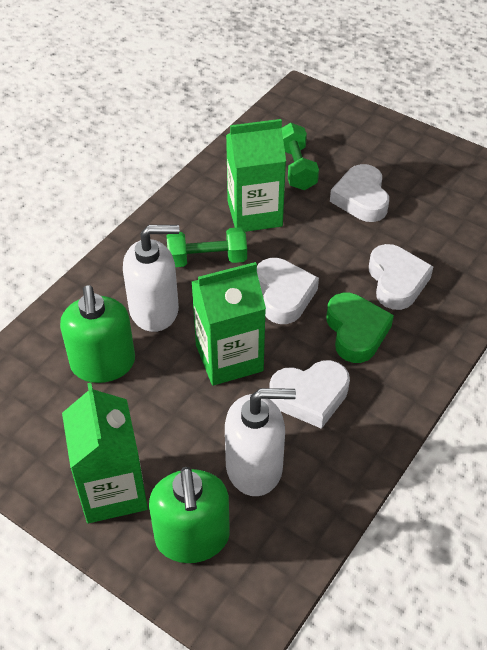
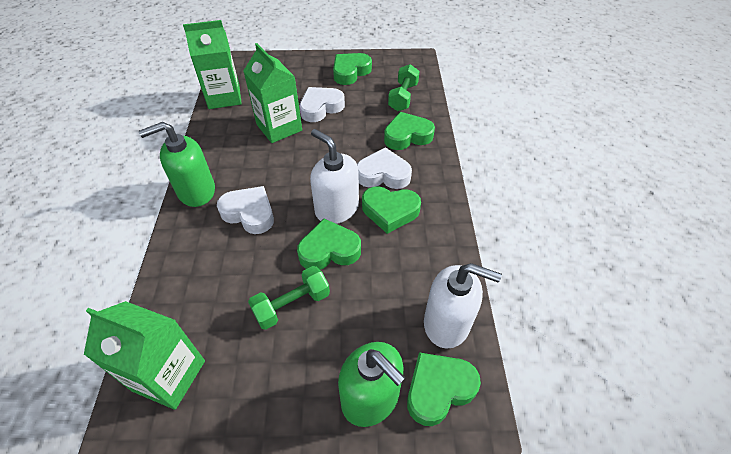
green heart: [326,293,394,363] = 1 -> [297,219,361,270] [333,53,372,85] [362,186,421,234] [384,112,435,150] [407,352,481,426] = 5
white heart: [257,258,319,324] [269,360,350,429] [330,164,389,222] [369,244,434,310] = 4 -> [217,186,274,234] [300,87,345,122] [357,147,412,189] = 3

